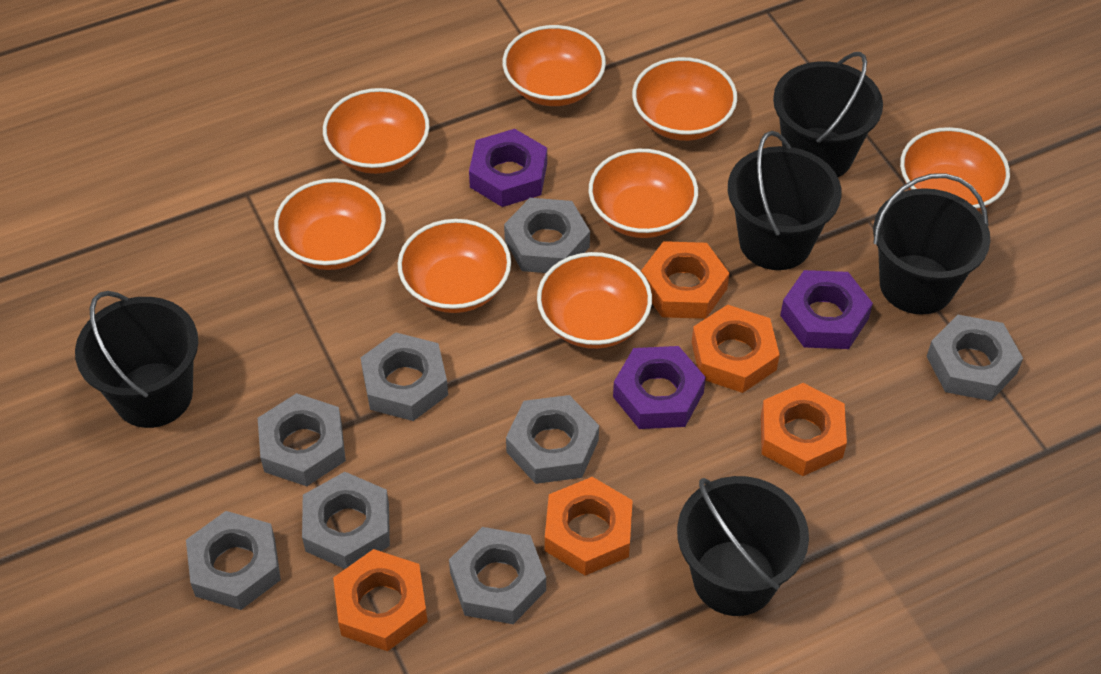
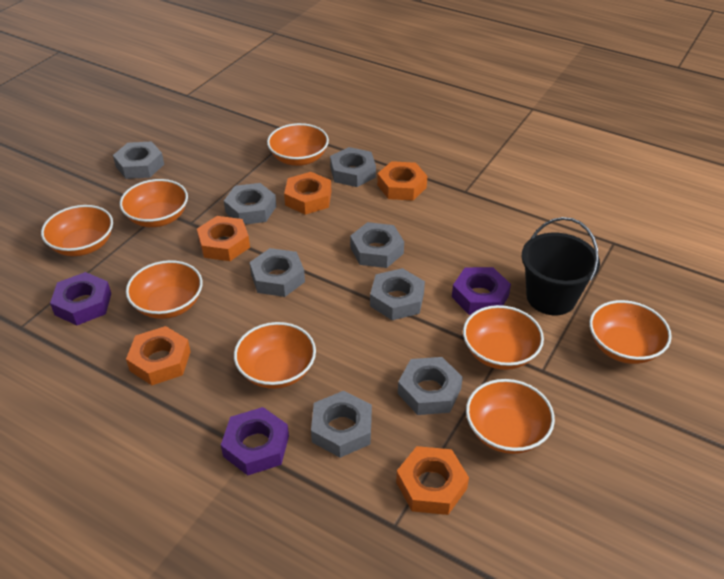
black bucket: [75,291,198,428] [677,476,809,616] [728,131,842,270] [773,52,883,177] [873,173,990,315] = 5 -> [521,217,600,315] = 1

